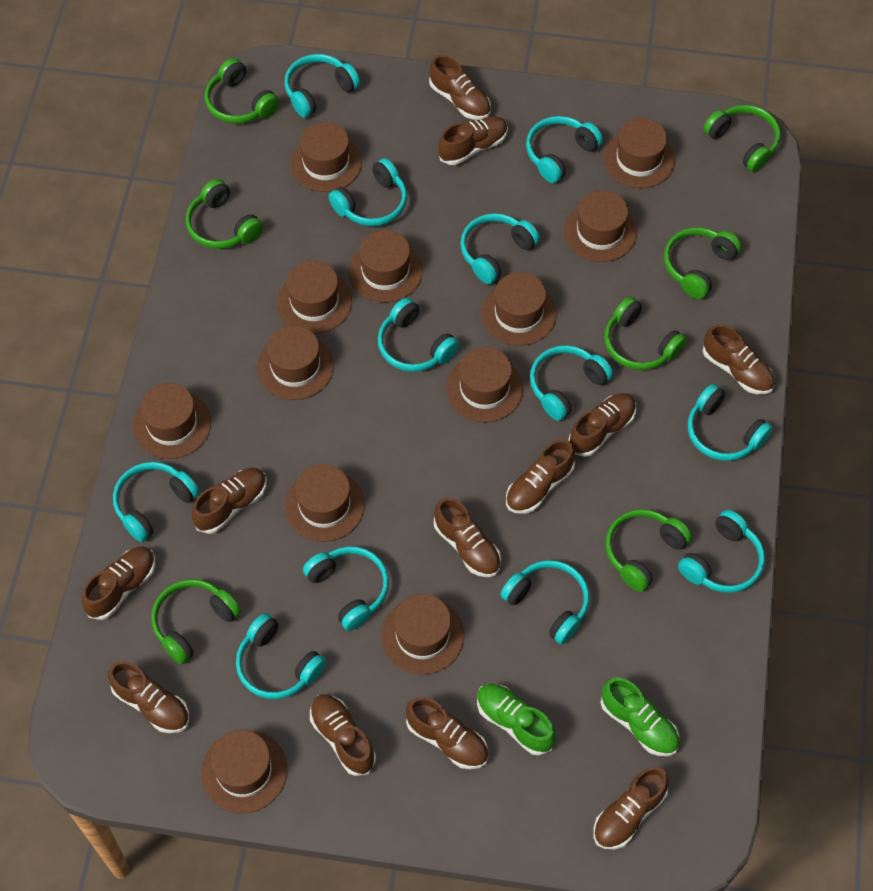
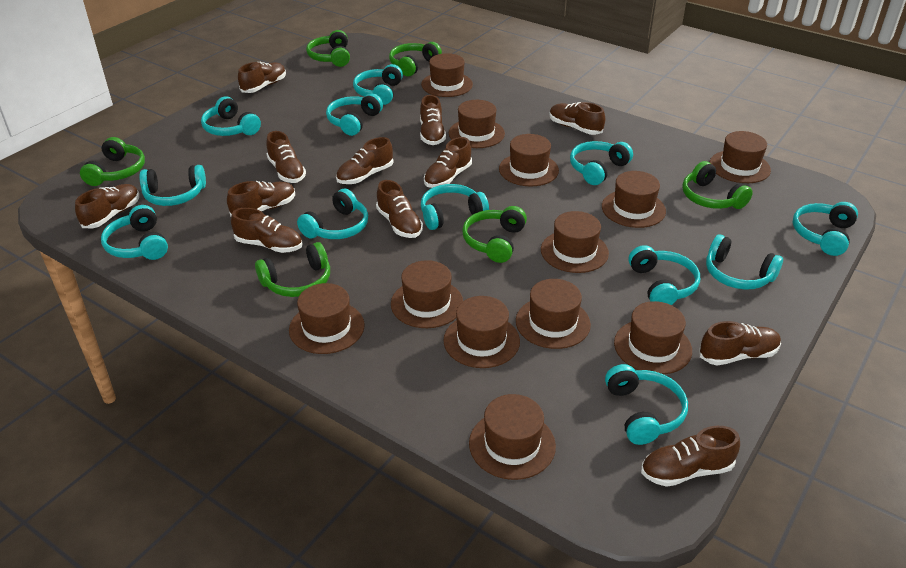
green headphones: [151,579,241,665] [186,179,264,249] [205,58,280,124] [604,296,687,370] [605,509,692,592] [664,227,742,299] [703,105,781,172] = 7 -> [80,137,145,186] [255,242,330,297] [306,30,350,67] [389,42,442,76] [462,206,527,263] [682,161,753,209] = 6
green shoe: [477,684,556,755] [600,677,679,756] = 2 -> none = 0

